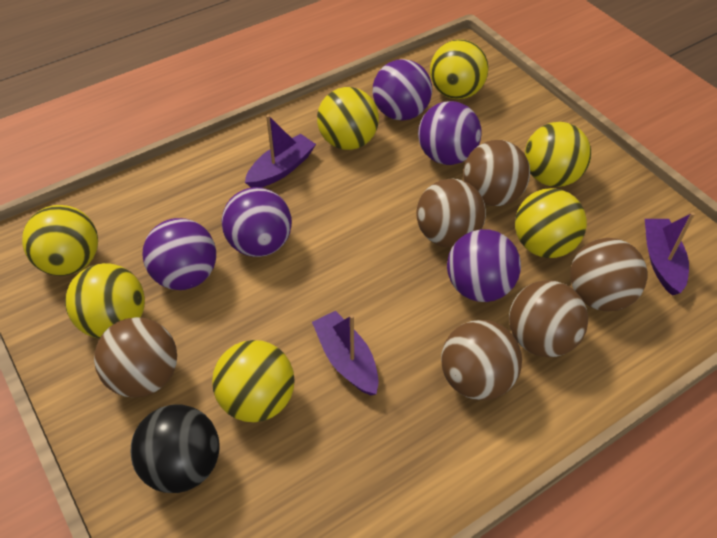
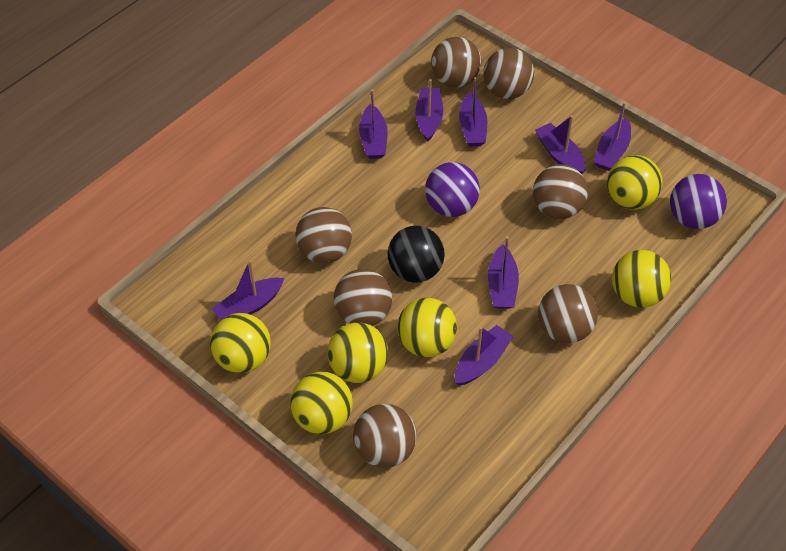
brown ball: [94,317,177,398] [416,179,486,247] [441,320,522,400] [463,140,530,206] [509,280,588,357] [570,238,647,311] = 6 -> [295,207,352,263] [334,269,392,326] [353,404,417,468] [431,37,481,88] [484,48,534,99] [533,164,588,219] [538,284,598,343] = 7
purple ball: [143,218,216,290] [221,187,292,257] [373,59,432,121] [418,101,482,165] [447,229,521,302] = 5 -> [425,162,480,217] [670,174,727,229] = 2
purple boat: [245,115,316,188] [312,311,379,396] [645,212,695,296] = 3 -> [212,260,284,320] [359,89,388,159] [415,79,443,142] [455,325,514,386] [459,77,487,147] [488,236,519,309] [535,115,585,174] [594,102,631,171] = 8
yellow ball: [22,205,98,276] [65,263,145,338] [212,340,295,422] [317,87,379,150] [430,39,489,99] [515,188,587,258] [525,122,591,187] = 7 -> [210,313,271,373] [290,372,353,434] [328,322,388,383] [397,298,457,357] [607,155,663,210] [612,250,671,308] = 6

